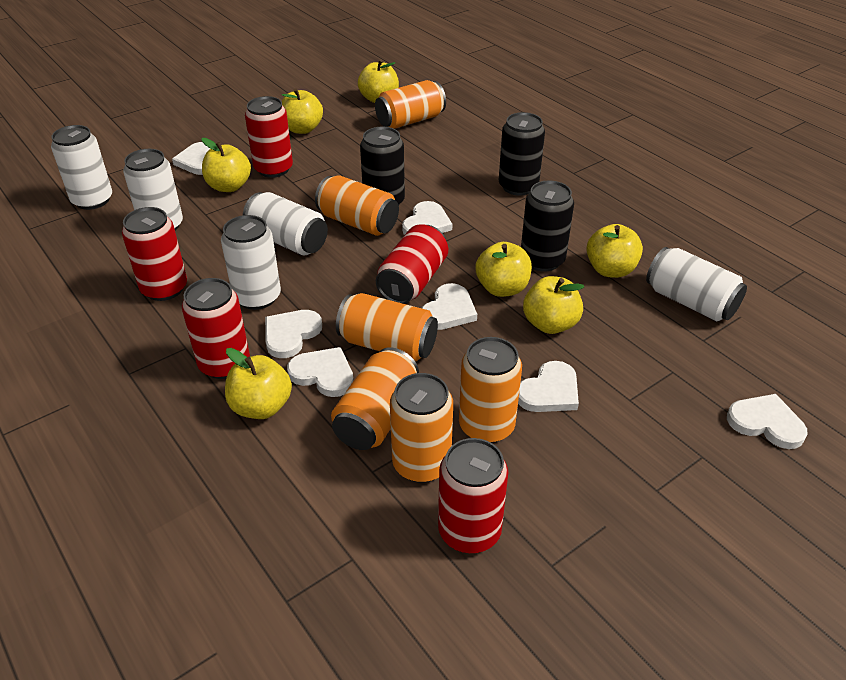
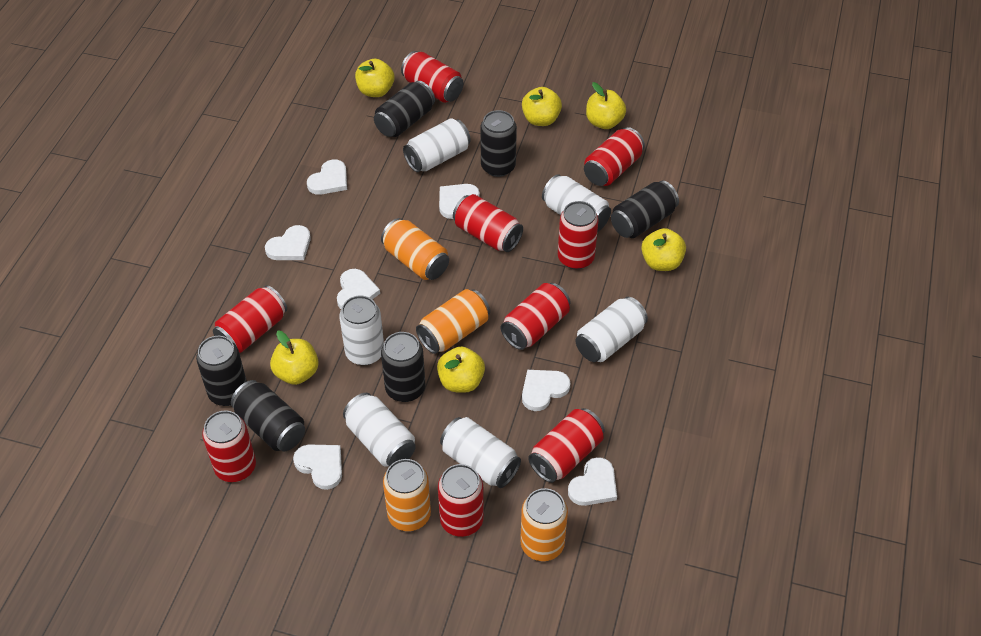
black can: [360,127,405,205] [499,112,545,196] [521,181,574,272] = 3 -> [196,336,247,406] [231,380,305,451] [374,81,435,137] [381,332,425,402] [480,110,517,177] [611,181,679,238] = 6
orange can: [315,175,399,236] [331,347,419,450] [336,293,438,361] [375,80,446,129] [390,373,453,483] [459,337,522,443] = 6 -> [381,218,449,280] [383,459,431,531] [416,289,490,354] [520,488,568,561] = 4
red can: [122,207,187,301] [182,278,250,379] [245,96,293,178] [376,224,448,304] [438,438,508,553] = 5 -> [202,411,256,482] [213,286,287,353] [401,51,464,103] [438,464,484,537] [453,194,523,252] [501,283,570,350] [528,408,605,483] [558,201,599,269] [584,127,645,186] = 9
white can: [51,125,112,210] [123,149,183,231] [221,215,281,310] [243,192,328,255] [646,247,747,321] = 5 -> [339,296,384,365] [343,393,416,467] [403,118,471,172] [440,417,521,488] [542,174,611,232] [575,297,648,362] = 6
yellow apple: [202,138,251,192] [225,348,292,419] [282,88,323,134] [358,59,399,103] [475,242,532,297] [523,276,584,334] [586,224,643,278] = 7 -> [270,331,319,385] [355,59,394,97] [437,346,485,393] [522,87,562,126] [586,82,626,129] [641,228,686,271] = 6

